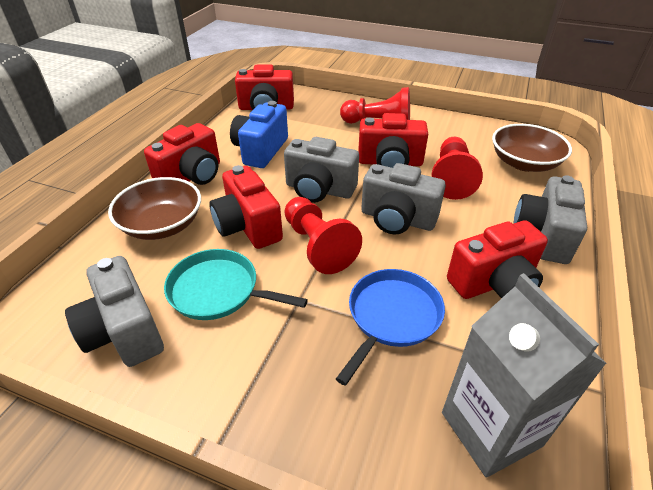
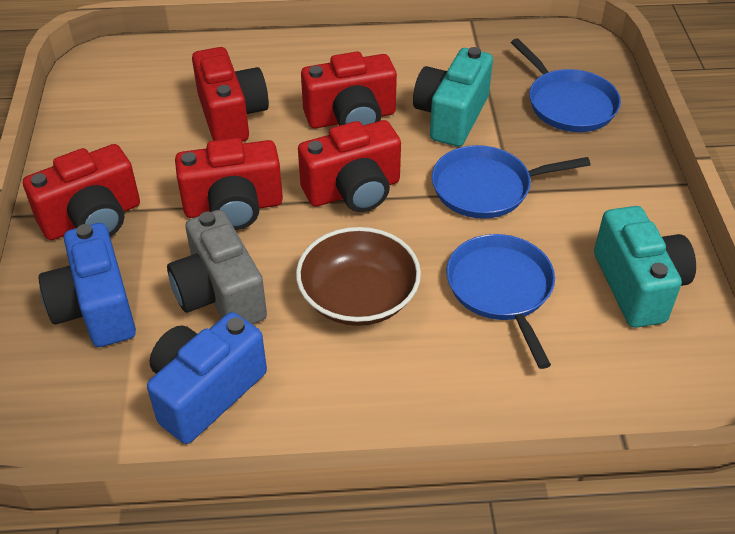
blue camera: [230,101,288,168] = 1 -> [38,223,136,347] [147,312,267,444] = 2
blue pan: [336,269,445,386] = 1 -> [432,145,591,219] [446,234,555,369] [511,38,621,132] = 3
brown bowl: [108,177,201,240] [492,124,572,172] = 2 -> [296,227,421,326] = 1
grey camera: [65,256,164,367] [284,137,359,203] [361,163,446,234] [513,175,587,264] = 4 -> [167,210,267,324] = 1
grey carton: [442,273,607,477] = 1 -> none = 0
red pawn: [284,197,362,274] [340,87,410,124] [431,137,483,200] = 3 -> none = 0
turquoise camera: none = 0 -> [413,47,493,147] [594,206,696,328] = 2
turquoise pan: [164,249,308,320] = 1 -> none = 0

